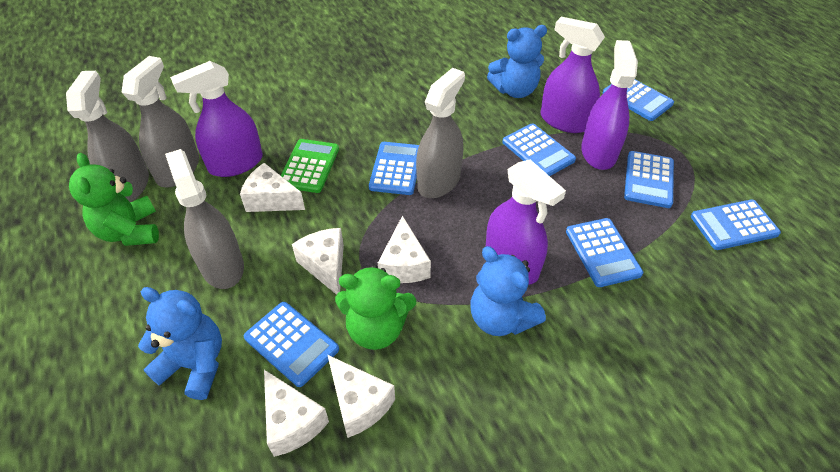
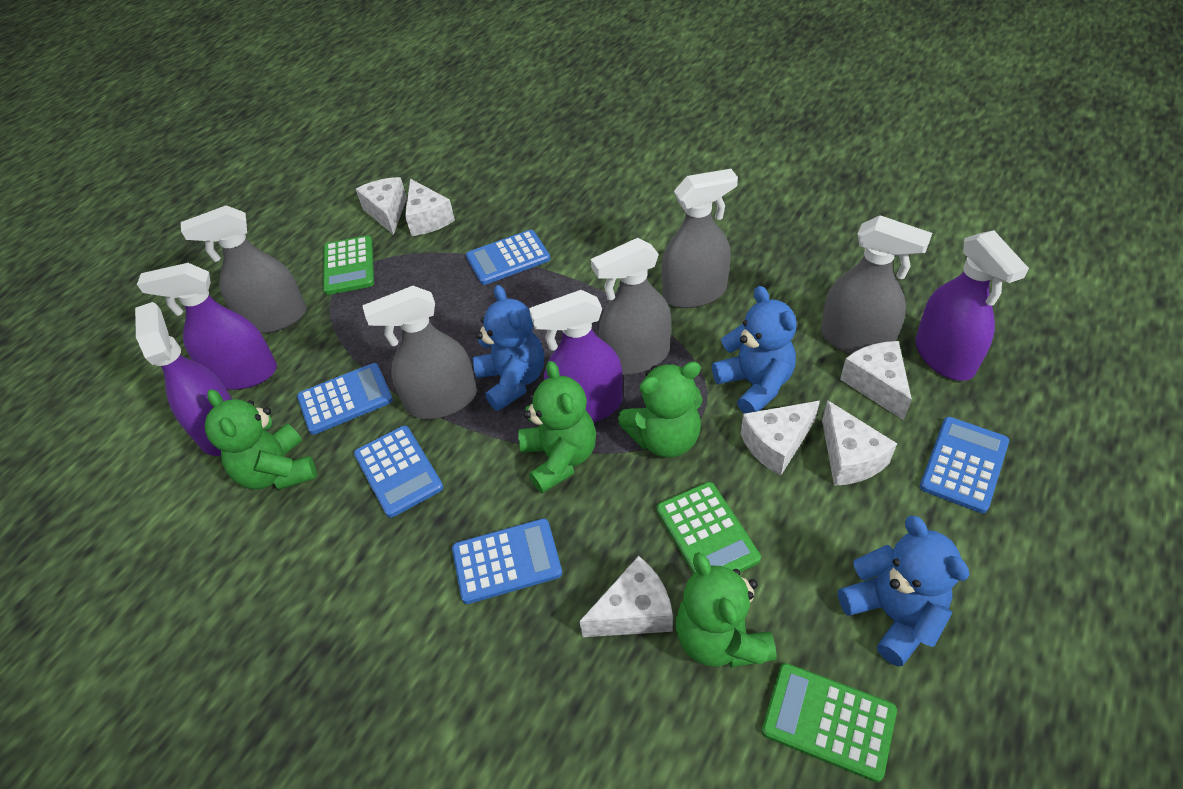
blue calculator: [244,302,339,387] [369,142,419,195] [502,123,576,176] [566,218,643,287] [603,80,674,121] [624,151,674,208] [691,200,781,250] = 7 -> [297,363,393,435] [354,426,443,518] [452,518,562,604] [466,230,550,285] [920,417,1009,513] = 5
green calculator: [280,139,339,193] = 1 -> [323,236,374,295] [657,482,761,574] [762,663,897,782] = 3
green teddy bear: [69,153,159,246] [335,265,416,350] = 2 -> [205,389,317,490] [518,361,596,493] [618,362,703,458] [676,552,777,668] = 4
grey spray bottle: [66,71,149,202] [121,56,199,187] [165,149,244,289] [416,68,465,198] = 4 -> [181,205,306,334] [362,286,477,419] [591,238,671,375] [661,169,738,308] [821,215,932,354] = 5
white cheese: [240,163,305,212] [264,370,329,457] [292,228,344,295] [328,355,395,438] [378,215,431,283] = 5 -> [356,177,407,235] [405,179,455,236] [579,556,673,637] [741,401,820,476] [822,400,897,486] [840,341,912,420] = 6

